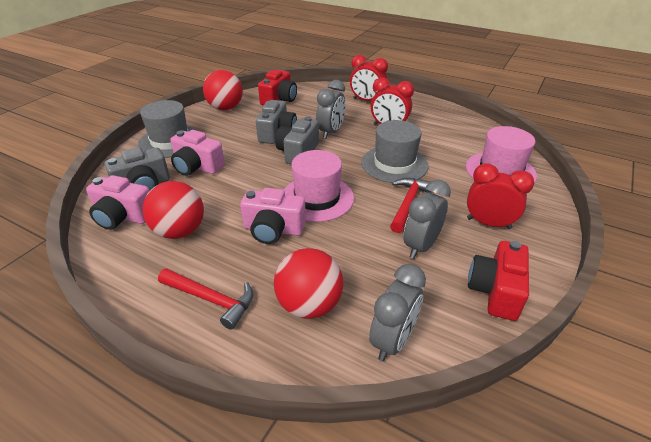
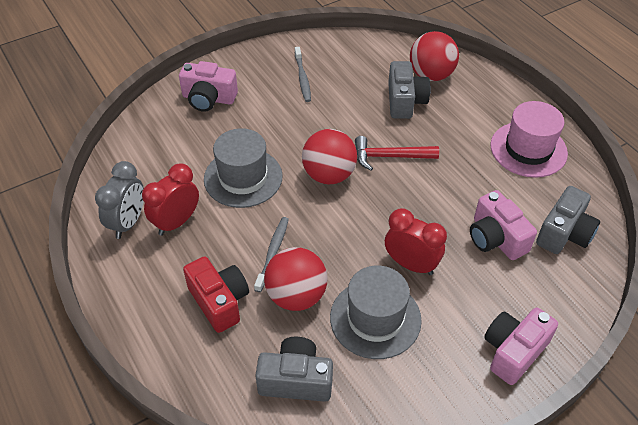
grey clock: [316,80,346,139] [369,264,426,361] [404,179,451,259] = 3 -> [95,161,144,239] = 1
grey toothbrush: none = 0 -> [254,217,289,292] [295,47,311,102] = 2
pink hat: [284,150,354,222] [466,126,537,184] = 2 -> [490,101,568,178] = 1
red camera: [258,70,297,105] [468,241,529,321] = 2 -> [183,256,249,333] = 1
red clock: [350,55,388,101] [371,77,414,125] [467,163,534,229] = 3 -> [142,163,199,236] [385,208,447,275] = 2
red hammer: [158,268,253,330] [390,178,432,233] = 2 -> [355,136,439,171] = 1

